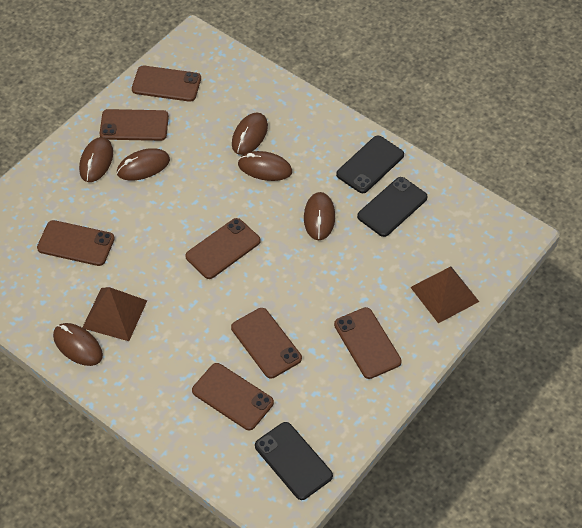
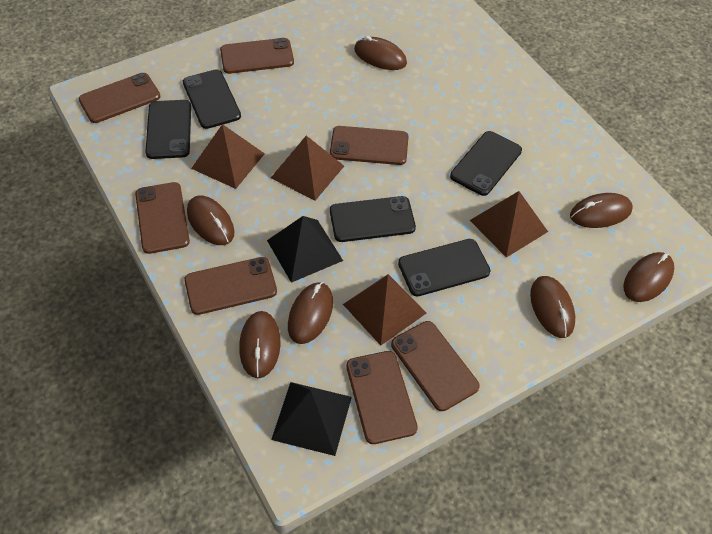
black phone: [255,422,333,500] [336,136,404,193] [357,177,427,237] = 3 -> [145,100,191,159] [183,69,241,129] [330,196,416,242] [398,239,491,296] [450,131,522,196] = 5
black pyramid: none = 0 -> [267,216,343,283] [271,382,352,456] = 2
brown mouse: [53,323,103,366] [79,137,113,182] [117,148,170,181] [232,112,268,155] [238,151,292,181] [304,192,335,240] = 6 -> [187,196,234,245] [239,311,281,378] [288,282,333,344] [354,36,407,70] [530,276,575,338] [570,193,633,228] [623,252,674,302] = 7
brown pyramid: [82,287,147,341] [410,266,479,323] = 2 -> [191,124,265,189] [271,136,344,201] [343,274,426,345] [470,191,548,258] = 4

